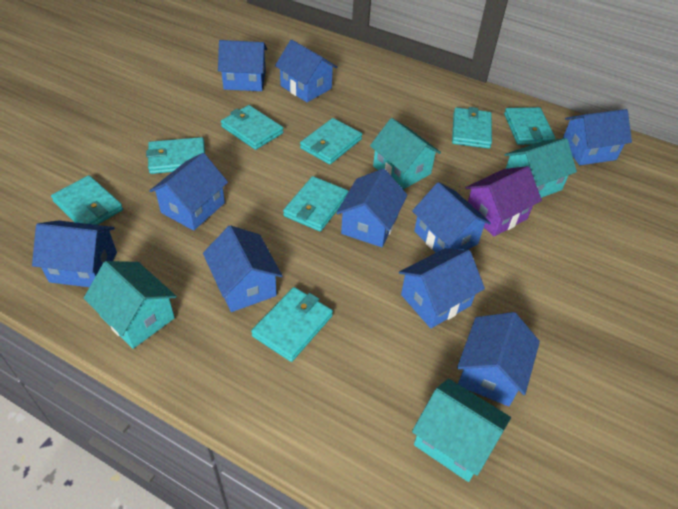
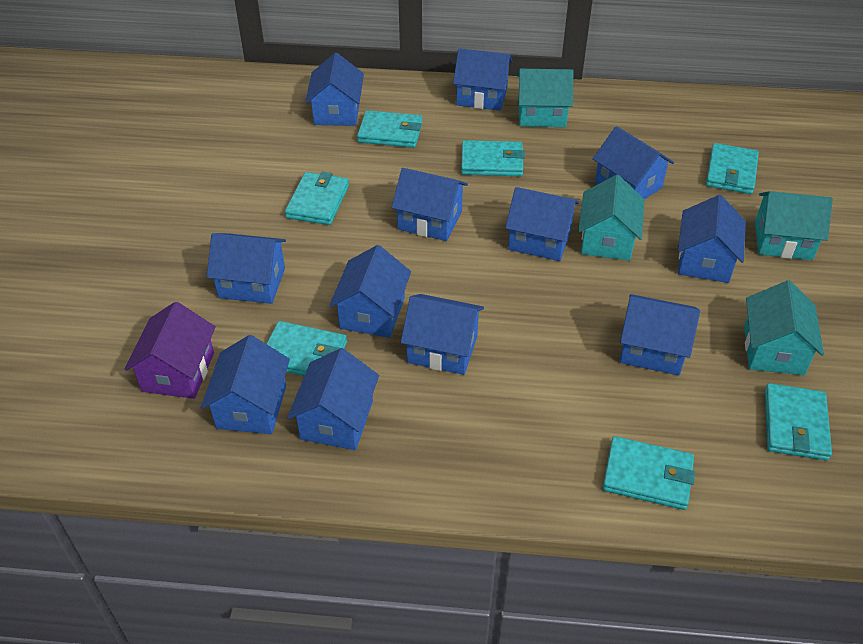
blue house: [32,220,117,287] [149,153,228,231] [203,225,282,312] [218,40,267,91] [275,39,337,102] [336,168,407,247] [399,248,485,328] [412,182,491,253] [457,312,540,406] [563,109,632,165] = 10 -> [201,335,290,434] [207,233,286,304] [287,348,379,450] [305,53,364,126] [329,245,411,338] [392,168,468,241] [401,294,484,375] [453,48,513,111] [505,187,579,261] [593,126,674,199] [620,294,700,375] [678,195,746,283] = 12
turquoise wallet: [51,175,123,225] [146,137,205,174] [221,105,283,150] [251,287,333,362] [283,176,348,232] [300,118,362,164] [452,107,492,149] [504,107,555,145] = 8 -> [266,321,347,376] [285,171,349,225] [357,110,422,148] [461,140,525,176] [602,436,695,510] [706,143,759,194] [765,383,832,461] = 7

